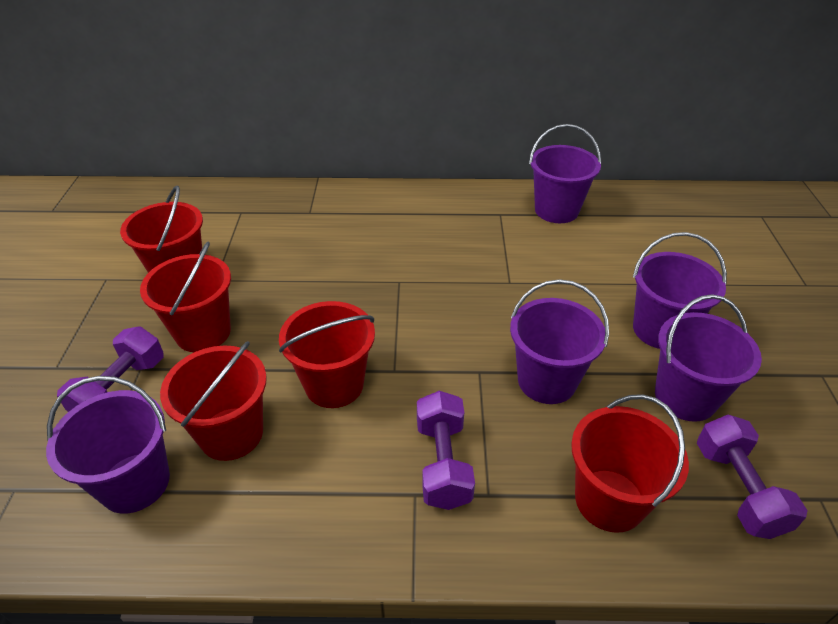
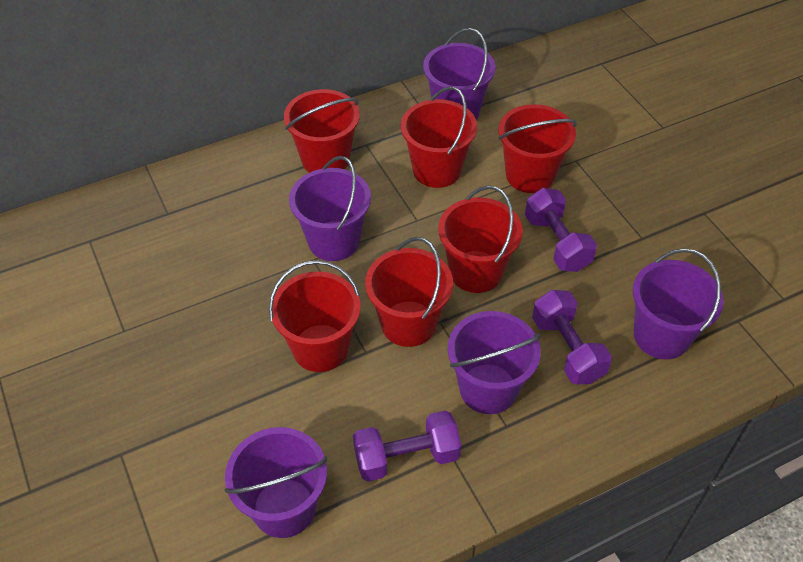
red bucket: [120,186,203,273] [140,242,231,352] [160,341,267,461] [279,301,375,408] [571,394,689,533] = 5 -> [269,260,360,372] [284,89,360,173] [365,237,453,347] [401,87,477,188] [438,185,523,293] [499,104,577,193] = 6

